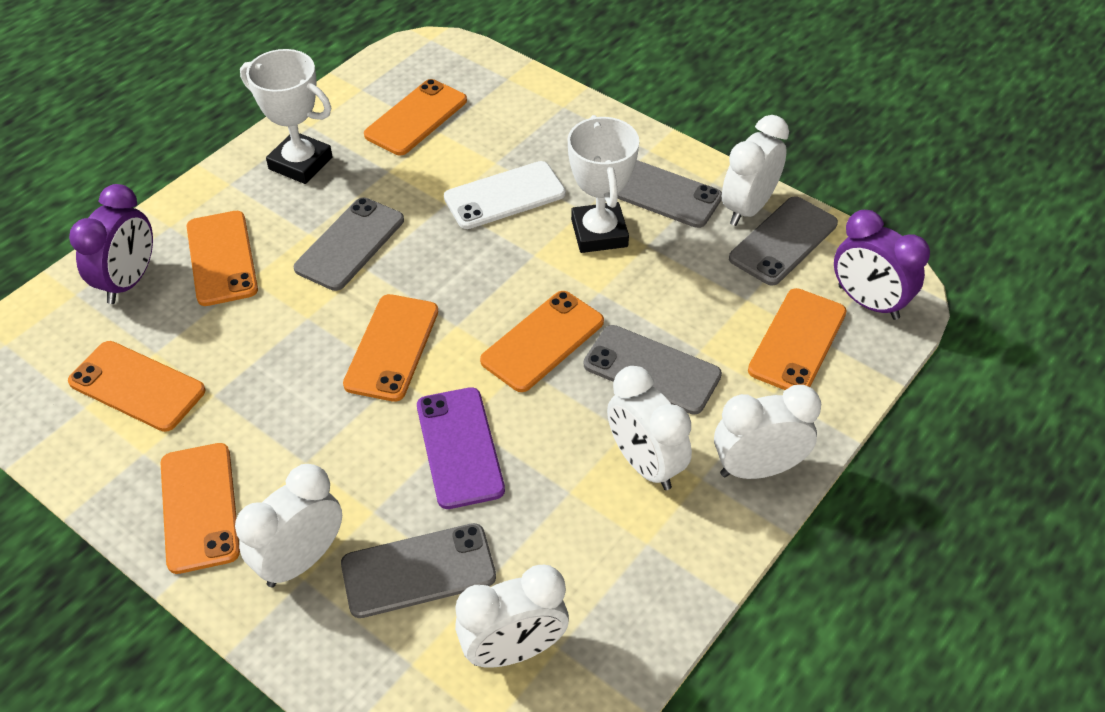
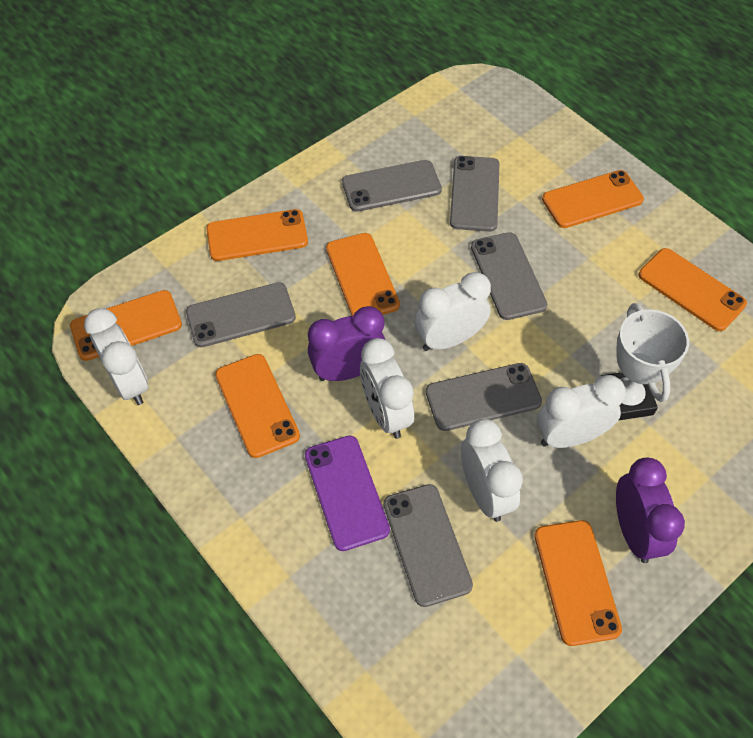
grey phone: [294,198,404,291] [341,523,496,618] [584,325,722,415] [618,160,722,228] [729,196,838,286] = 5 -> [186,282,296,347] [342,160,442,212] [383,484,473,607] [426,363,542,431] [450,156,499,232] [471,232,547,320] = 6
white phone: [444,161,566,229] = 1 -> none = 0
white trophy: [240,49,332,184] [568,115,639,253] = 2 -> [600,303,689,421] = 1

